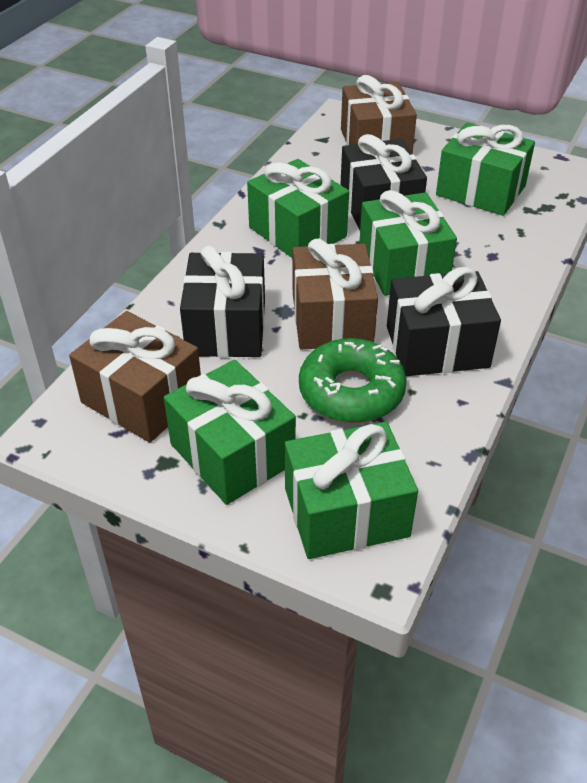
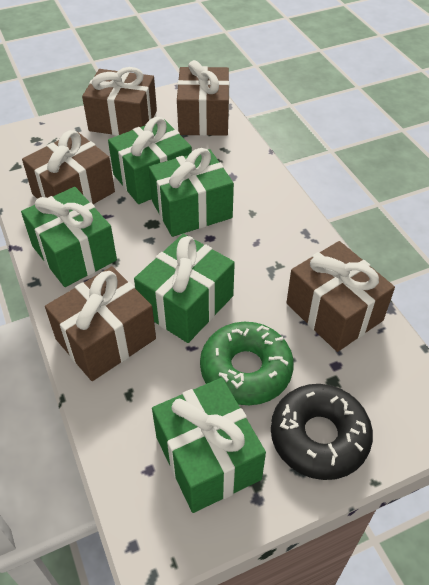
black donut: none = 0 -> [271,384,373,480] = 1
black gift: [180,246,265,357] [340,134,427,230] [387,267,501,376] = 3 -> none = 0
brown gift: [69,311,201,443] [293,238,378,349] [341,75,417,154] = 3 -> [22,130,115,204] [45,266,156,381] [82,67,157,136] [177,60,229,136] [286,241,395,352] = 5

